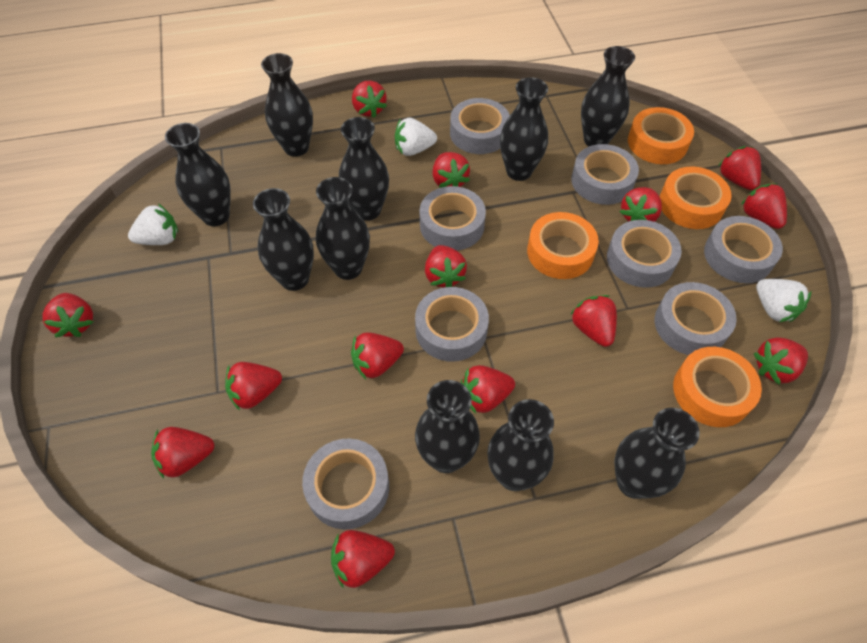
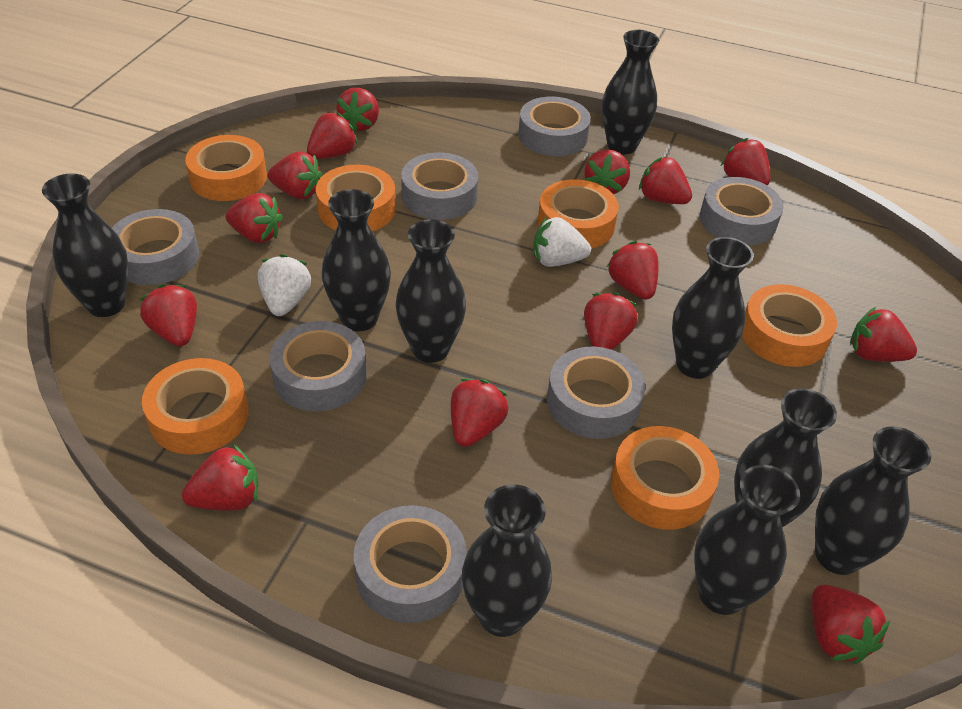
black vase: [165,123,231,226] [253,188,314,291] [261,53,313,157] [316,177,370,280] [339,117,389,221] [415,380,480,473] [487,399,554,491] [500,77,548,181] [581,46,635,147] [614,408,700,499] = 10 -> [42,173,128,317] [322,189,391,331] [395,219,466,363] [462,484,552,637] [602,30,659,155] [672,237,754,379] [694,465,800,615] [734,388,837,528] [815,426,931,575] = 9
grey tape: [302,438,389,529] [415,287,489,362] [419,186,486,251] [450,98,510,154] [571,144,639,205] [607,220,682,288] [654,282,737,355] [704,216,783,283] = 8 -> [112,209,199,285] [269,321,367,412] [354,505,467,623] [401,152,478,220] [518,97,591,156] [547,347,645,439] [700,177,783,246] = 7
orange tape: [527,212,599,279] [628,107,694,164] [660,167,732,229] [673,347,762,427] = 4 -> [142,358,248,455] [185,135,267,201] [316,165,396,231] [538,179,619,248] [611,426,719,530] [742,284,837,367] = 6
white strawberry: [128,204,178,245] [395,118,437,156] [756,279,811,322] = 3 -> [258,254,311,316] [533,217,591,267] = 2

